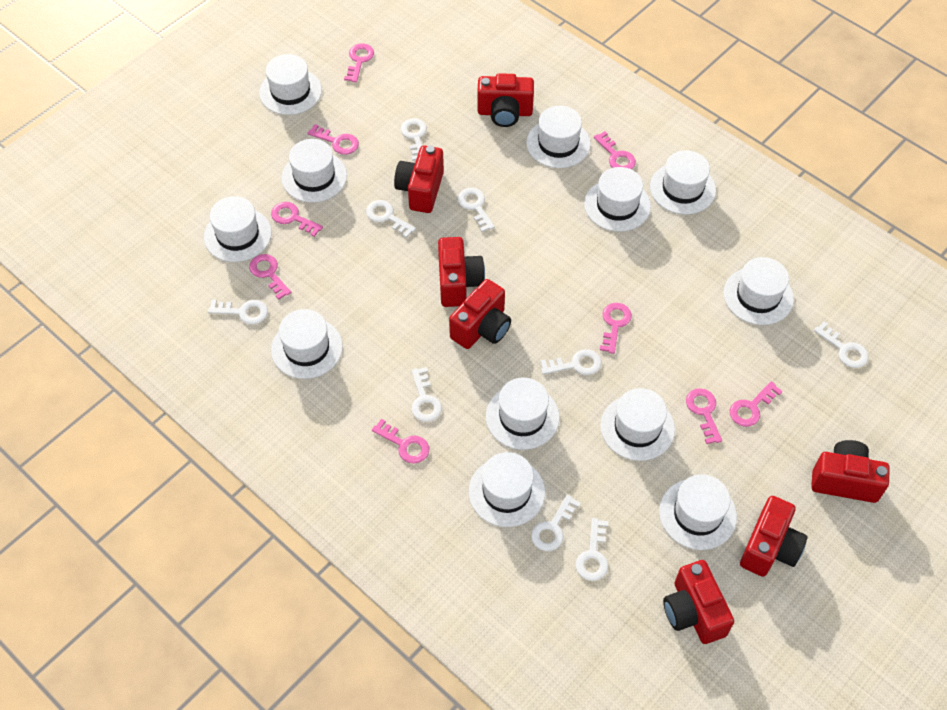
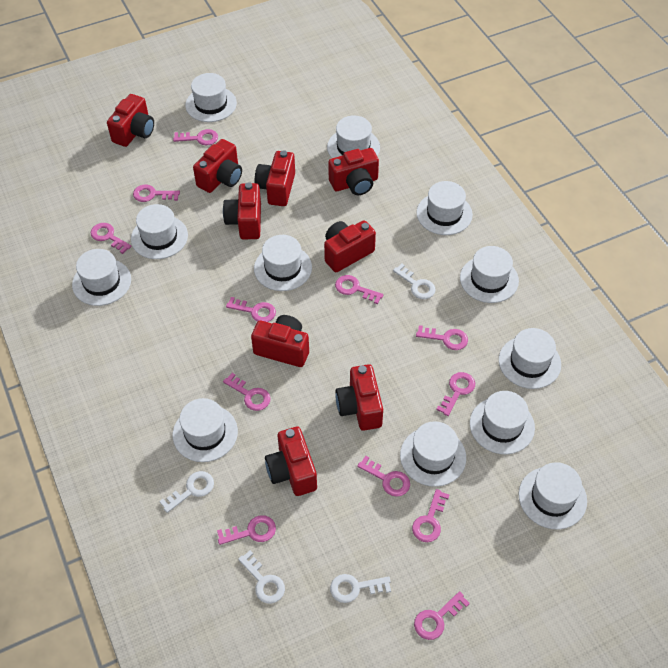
pink key: [249,254,291,300] [271,202,323,237] [308,124,359,155] [344,43,374,82] [372,419,429,464] [594,131,636,169] [600,303,632,354] [686,388,722,444] [730,381,782,427] = 9 -> [91,223,132,254] [133,185,180,202] [173,129,218,145] [217,515,276,545] [223,373,271,411] [226,297,276,322] [335,275,384,304] [357,456,410,497] [412,489,449,542] [414,591,470,640] [416,325,468,350] [436,372,475,416] = 12
red camera: [394,145,444,213] [438,237,485,307] [449,279,511,349] [477,73,534,127] [663,560,734,644] [740,496,807,577] [811,440,890,503] = 7 -> [107,94,154,147] [193,139,242,193] [223,182,261,239] [251,315,309,367] [255,150,295,206] [265,427,317,496] [324,220,376,272] [328,148,379,195] [336,364,383,431] = 9
white key: [208,300,268,324] [366,200,416,238] [401,118,427,161] [411,367,442,422] [458,188,495,232] [531,494,581,551] [540,349,602,375] [576,518,609,581] [814,322,869,368] = 9 -> [159,471,214,513] [238,550,285,604] [330,574,391,603] [393,264,436,299] = 4

